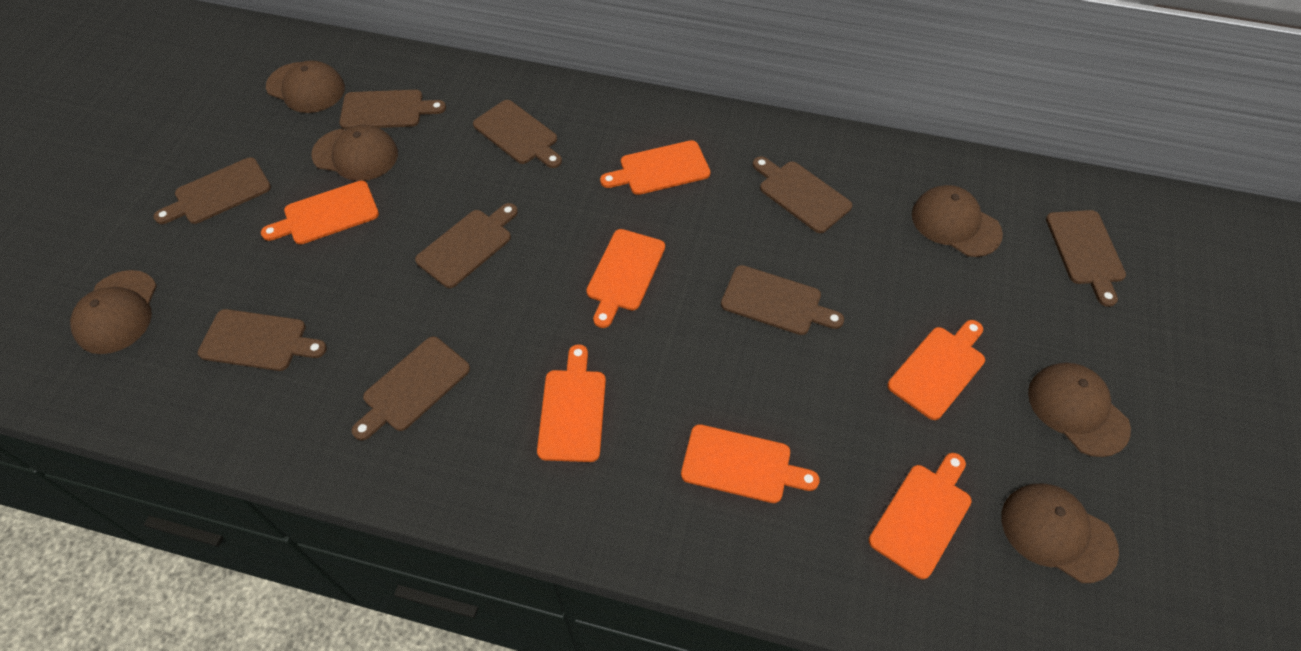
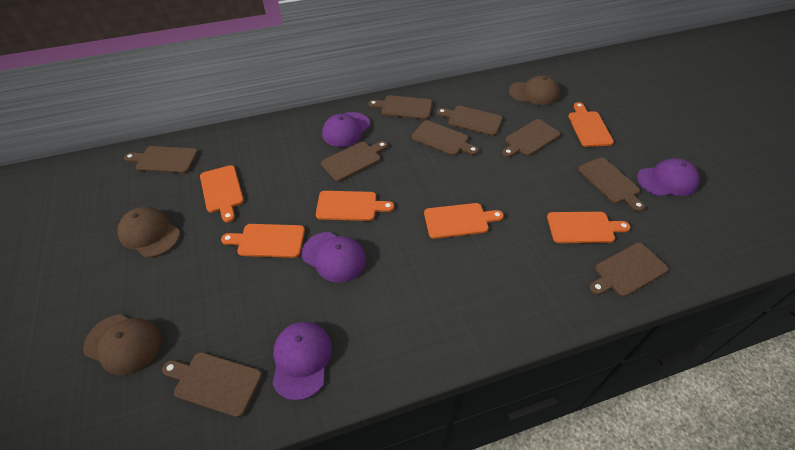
brown cap: [70,270,157,354] [266,60,345,113] [311,125,398,181] [912,185,1003,257] [1002,483,1119,583] [1028,362,1131,457] = 6 -> [83,314,161,375] [118,207,180,257] [509,75,560,105] = 3
orange cutting board: [261,181,379,244] [537,344,606,462] [586,229,665,328] [600,140,710,195] [681,424,820,503] [869,453,972,579] [888,320,985,420] = 7 -> [200,165,244,222] [221,224,305,258] [316,191,394,221] [424,203,504,239] [547,212,630,243] [568,102,614,147] = 6
purple cap: none = 0 -> [272,322,332,400] [302,232,366,282] [322,112,370,147] [637,158,700,196] = 4

